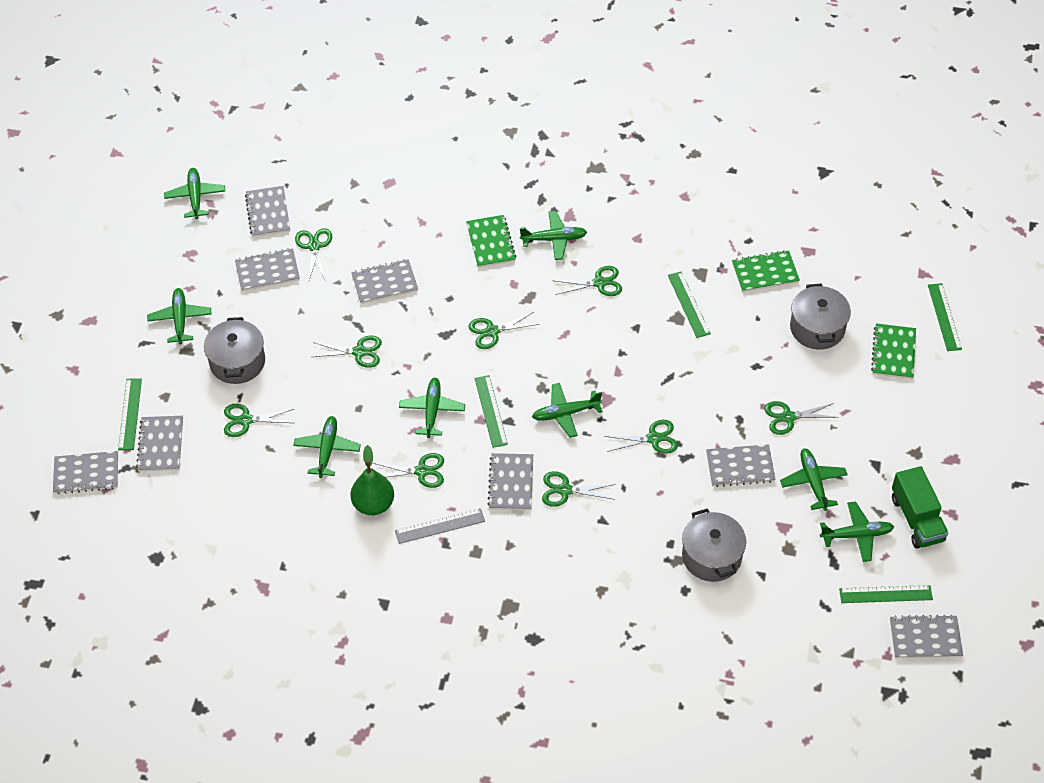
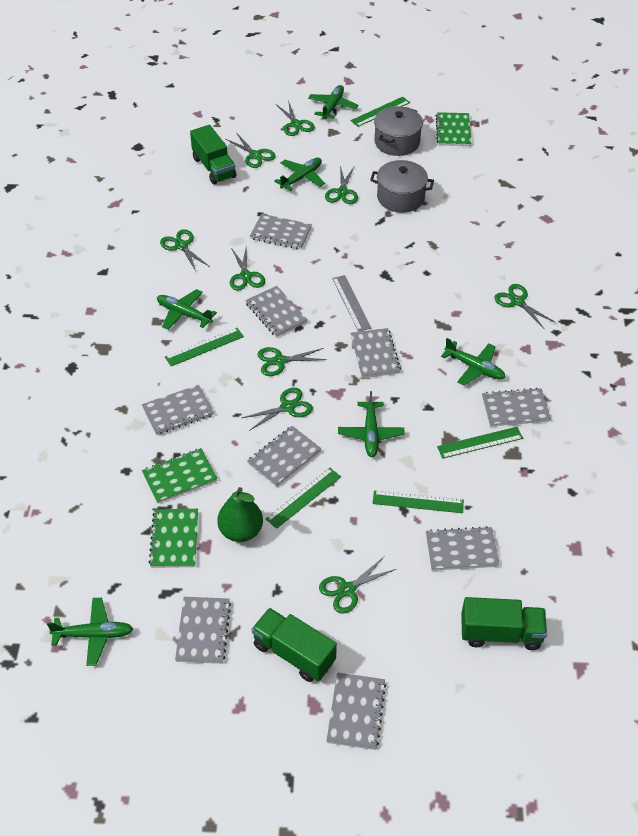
green plane: [147,288,212,344] [164,168,225,219] [293,416,361,478] [399,378,465,438] [520,211,587,260] [532,383,603,438] [780,448,848,511] [820,501,894,562] = 8 -> [47,598,133,666] [157,289,217,330] [274,158,325,191] [308,85,358,119] [338,391,405,457] [441,338,505,386] = 6
green truck: [892,466,948,548] = 1 -> [190,125,236,184] [252,608,337,682] [461,597,547,650] = 3
grey notebook: [53,451,118,494] [136,416,183,472] [235,248,300,291] [245,186,290,237] [351,259,418,304] [487,453,533,510] [706,444,776,487] [890,615,963,658] = 8 -> [142,385,214,435] [175,597,231,664] [245,286,308,337] [247,426,322,487] [250,214,312,250] [326,673,386,750] [350,328,401,378] [426,526,499,571] [482,388,551,427] = 9
grey pot: [204,317,265,384] [682,509,746,582] [790,284,851,349] = 3 -> [370,160,434,213] [374,106,423,156] = 2

